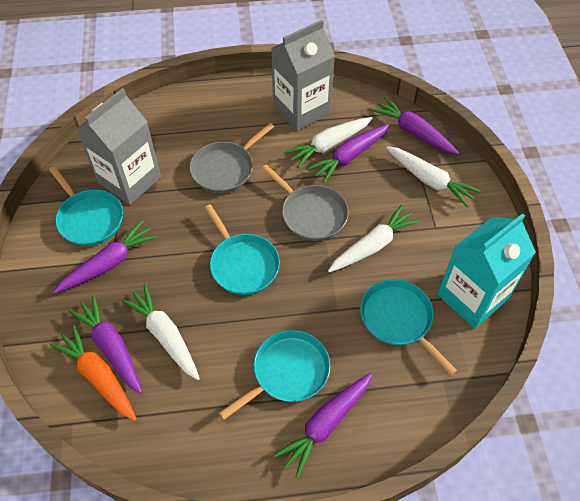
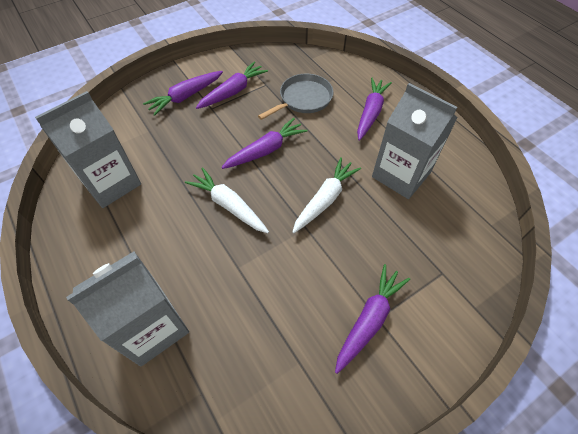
grey carton: [76,88,161,205] [271,20,335,131] = 2 -> [35,91,141,208] [66,251,189,367] [372,83,458,199] = 3
grey pan: [189,123,274,193] [262,165,349,241] = 2 -> [258,74,333,120] = 1
orange carrot: [49,325,137,421] = 1 -> none = 0
turquoise carton: [437,213,536,329] = 1 -> none = 0
turquoise pan: [49,166,123,246] [204,204,280,295] [219,330,330,420] [360,279,457,375] = 4 -> none = 0
white carrot: [121,285,200,380] [284,117,372,168] [328,205,420,272] [386,146,481,207] = 4 -> [185,167,269,233] [292,157,361,233] = 2

